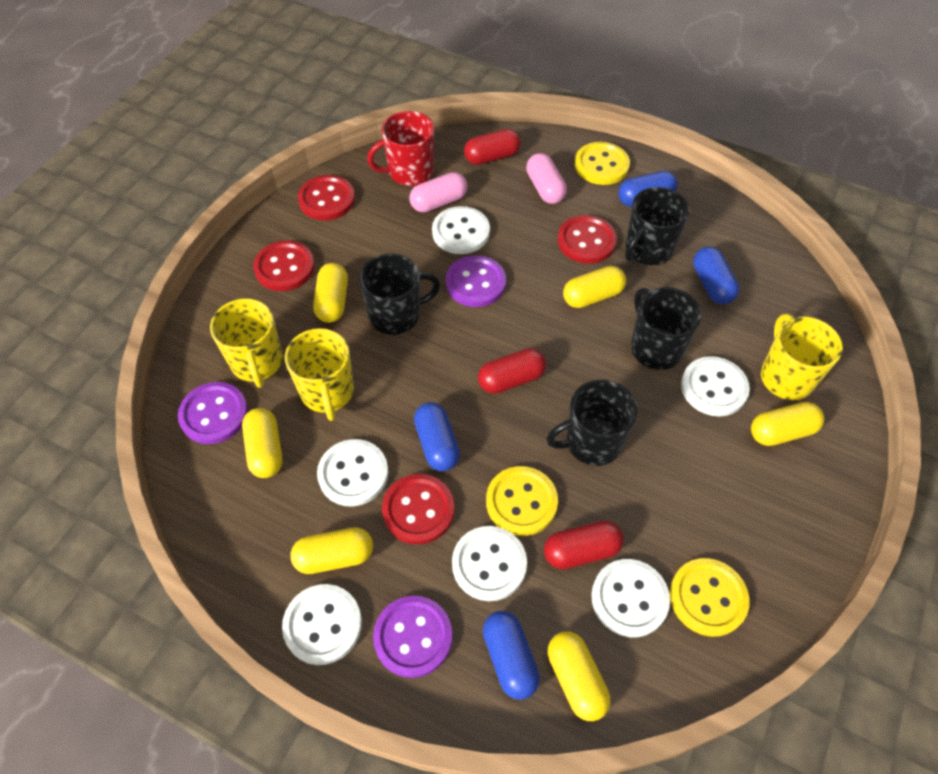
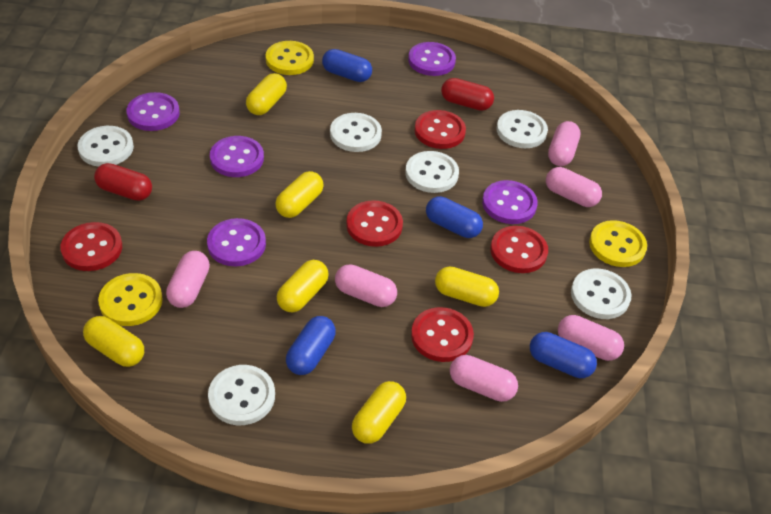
black mug: [359,254,440,335] [546,380,638,466] [625,187,690,265] [631,287,701,370] = 4 -> none = 0
pink capsule: [410,172,467,213] [526,153,567,204] = 2 -> [166,251,210,308] [335,264,397,307] [450,355,518,402] [546,167,602,207] [548,121,580,166] [558,315,624,361] = 6
purple button: [178,382,248,444] [373,596,452,678] [446,255,506,307] = 3 -> [126,92,180,131] [207,218,266,266] [210,136,264,177] [408,42,456,76] [482,180,538,224] = 5
red button: [253,241,315,291] [298,175,355,221] [382,474,454,544] [558,215,617,264] = 4 -> [60,222,122,271] [346,200,403,247] [411,307,474,362] [415,110,466,149] [490,226,548,273] = 5
red capsule: [464,129,521,165] [478,348,546,394] [544,520,624,569] = 3 -> [94,163,152,201] [441,78,494,111] = 2
red mug: [367,111,434,186] = 1 -> none = 0
yellow mug: [210,298,283,388] [285,328,354,421] [761,314,843,400] = 3 -> none = 0

